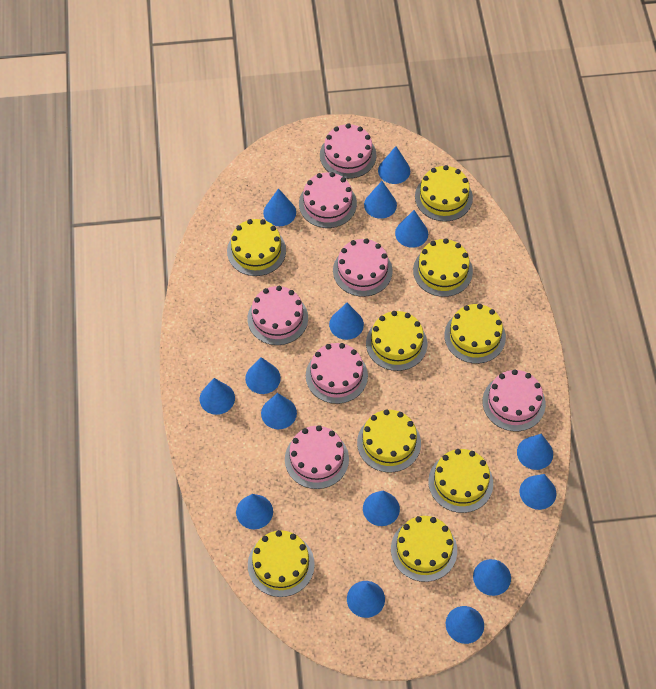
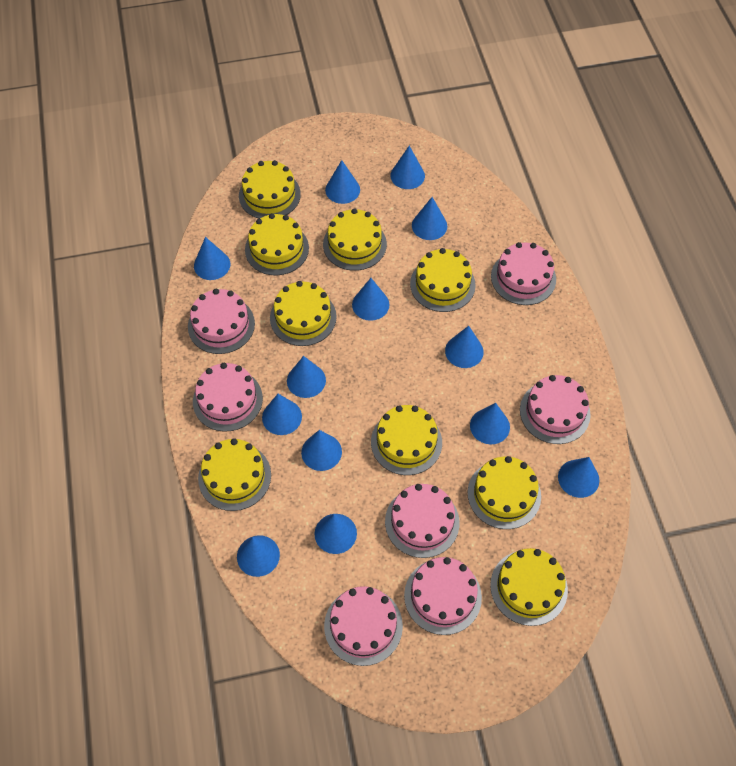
blue cone: [200,378,235,415] [236,494,273,529] [245,357,281,394] [261,393,297,429] [263,188,296,226] [329,303,364,340] [347,581,385,618] [363,491,400,526] [364,181,397,219] [378,146,410,184] [395,210,428,248] [446,606,484,644] [473,559,511,596] [517,434,553,470] [520,474,556,510] = 15 -> [194,237,230,280] [237,535,280,577] [262,394,302,435] [287,356,326,398] [301,430,342,471] [315,514,357,554] [325,160,360,204] [352,278,389,321] [390,146,425,189] [412,197,447,240] [445,326,484,368] [470,403,510,444] [558,457,599,498] = 13

